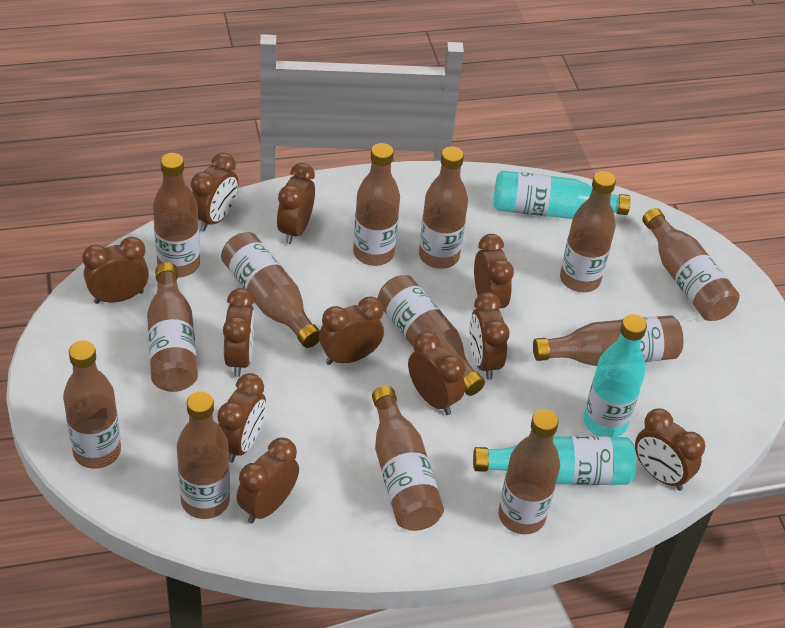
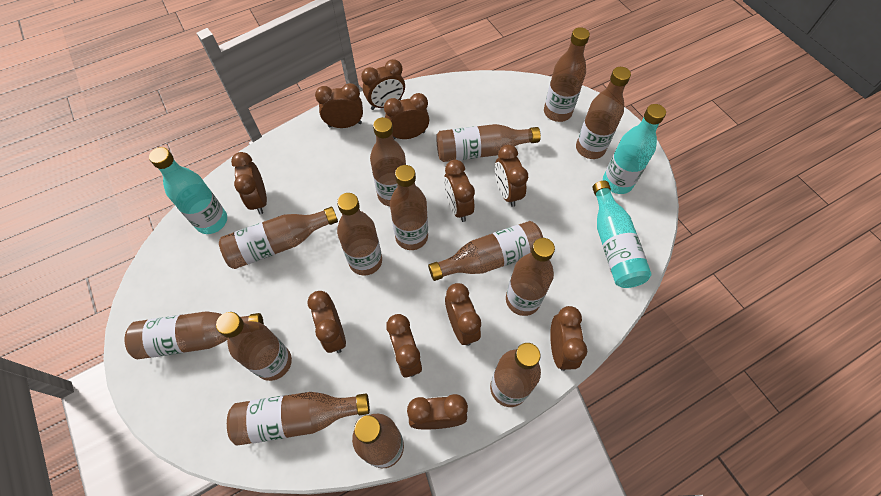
brown bottle: [63,340,121,469] [147,262,198,392] [153,153,200,277] [177,391,230,519] [221,232,320,348] [353,143,400,266] [372,386,444,531] [377,275,485,396] [419,146,468,269] [498,409,560,534] [533,315,683,366] [560,171,616,292] [642,208,740,321] = 13 -> [125,311,264,359] [216,312,292,381] [219,207,338,269] [227,392,370,446] [337,193,382,276] [352,414,404,468] [370,117,406,206] [390,165,428,250] [428,221,543,281] [436,124,541,162] [490,343,541,407] [506,238,555,316] [544,27,590,122] [576,67,631,159] = 14

